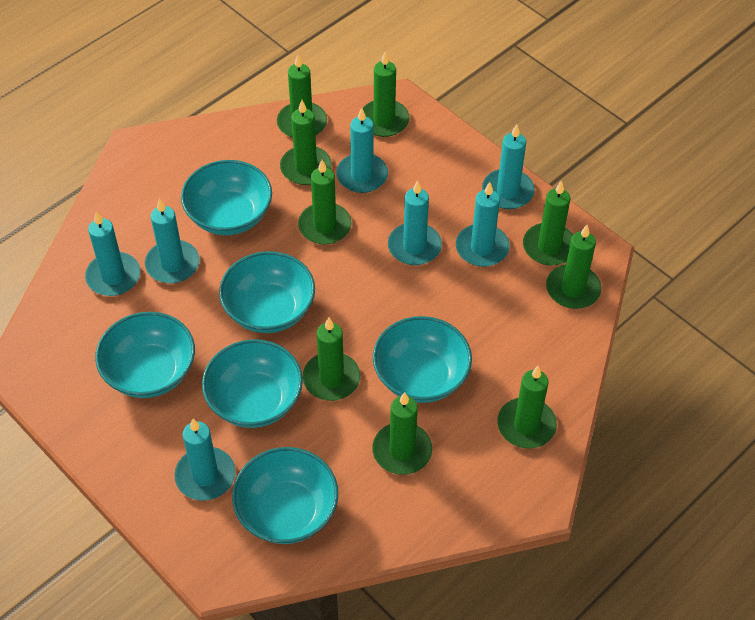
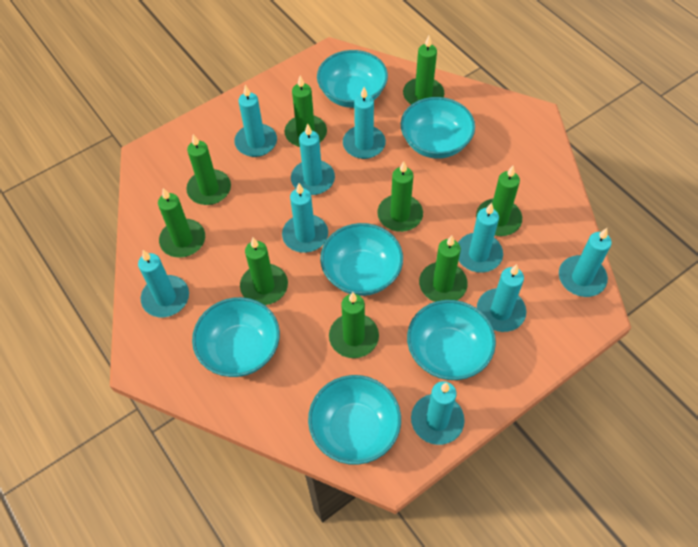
turquoise candle: [85,212,140,296] [145,199,200,283] [174,419,236,501] [336,108,388,193] [388,180,442,265] [456,182,510,267] [482,124,534,209] = 7 -> [138,250,189,317] [234,85,277,157] [282,183,328,253] [291,124,335,195] [343,87,386,159] [411,381,465,445] [458,203,503,273] [477,264,526,332] [559,228,612,297] = 9

